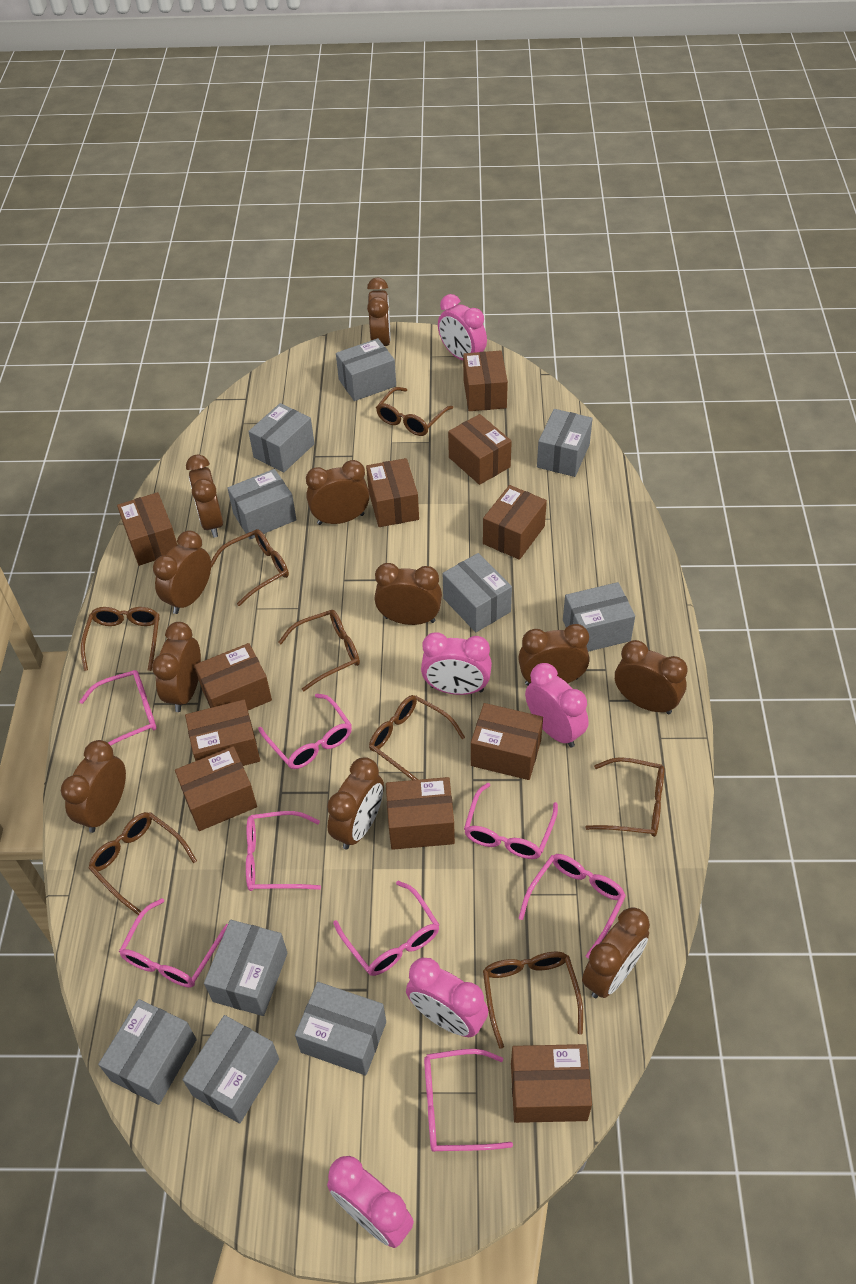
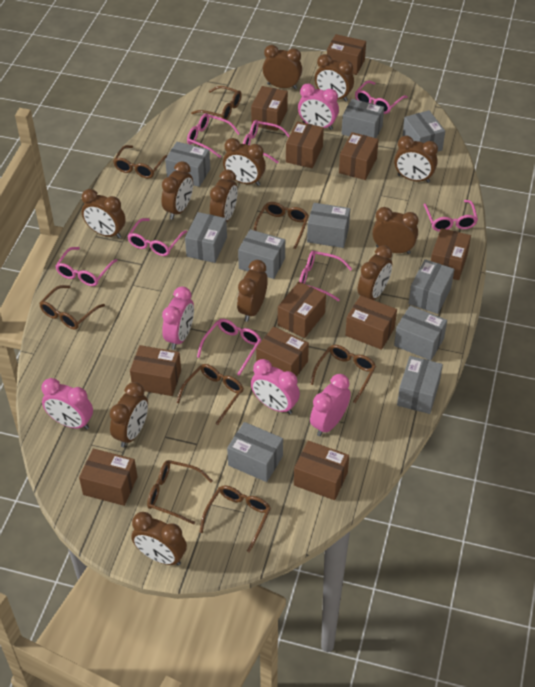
brown clock: [61,740,126,833] [152,622,201,712] [153,531,211,614] [186,454,223,538] [306,460,370,525] [327,757,384,849] [367,277,391,346] [375,563,442,625] [518,624,589,686] [582,907,650,998] [615,640,688,714] = 11 -> [82,189,125,238] [110,382,148,447] [131,512,187,565] [161,161,193,220] [210,169,238,223] [223,138,266,186] [237,260,268,322] [263,45,302,89] [315,54,354,102] [358,245,392,300] [372,207,419,254] [394,136,438,183] = 12

